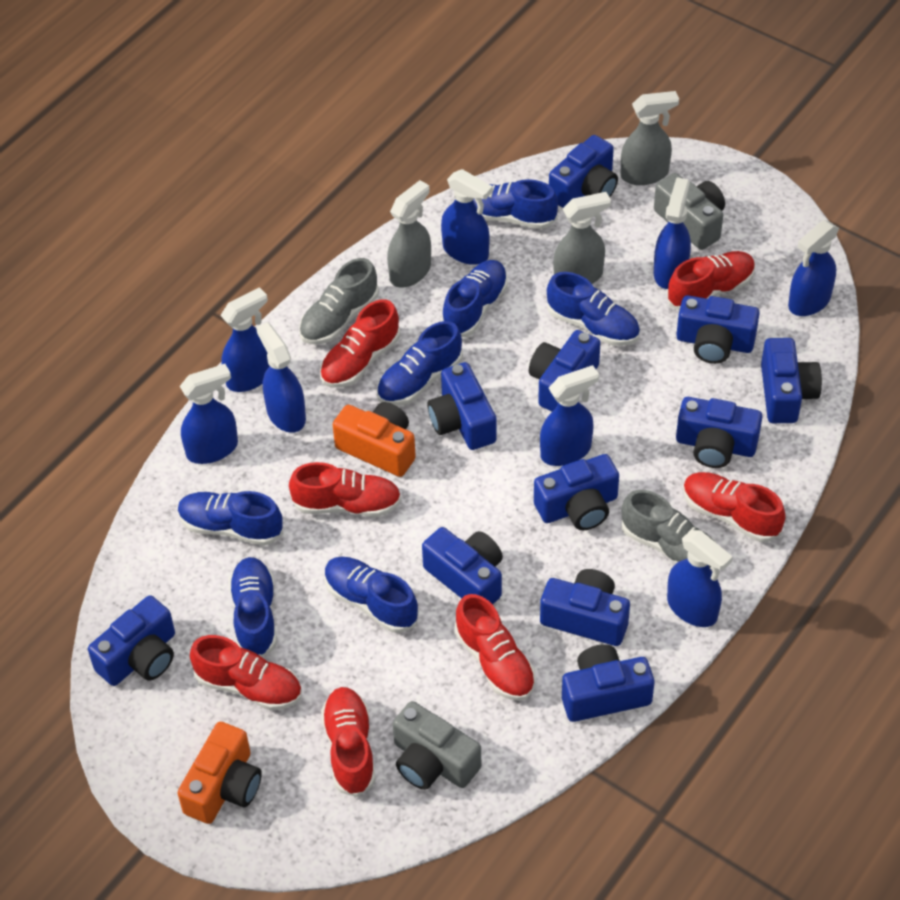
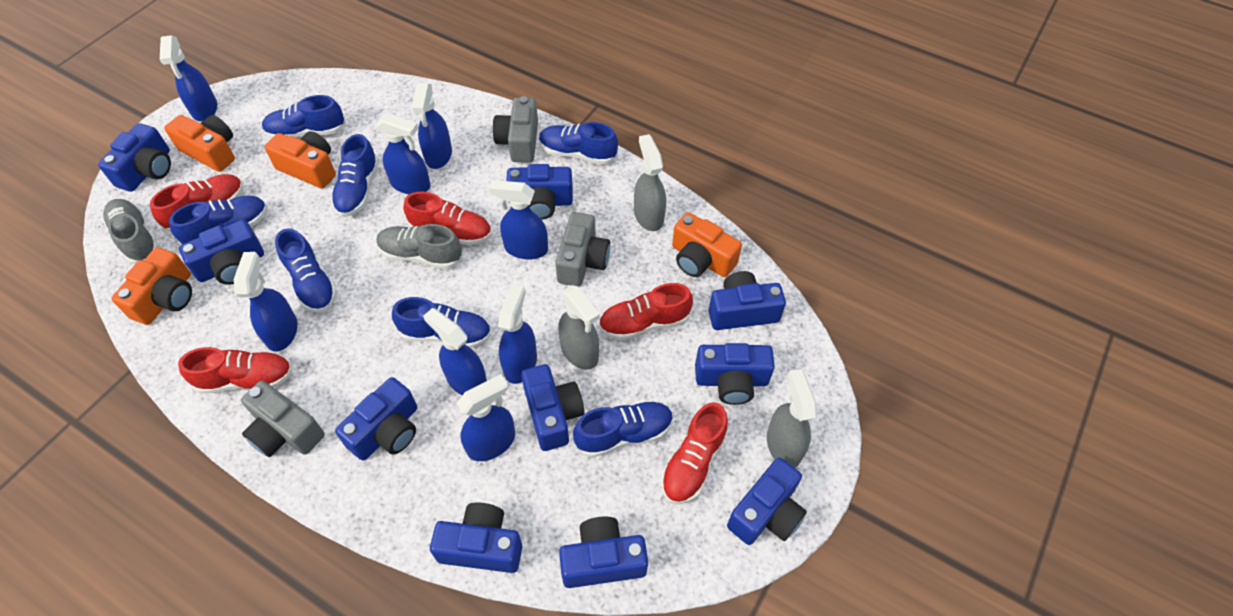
blue camera: [88,595,175,686] [422,527,503,605] [428,362,497,450] [529,330,600,411] [534,454,619,530] [540,569,630,646] [549,135,618,208] [562,644,654,722] [676,295,760,364] [676,397,762,468] [761,338,822,423] = 11 -> [98,123,171,192] [179,220,264,284] [335,377,417,461] [430,503,522,573] [506,164,573,220] [521,364,584,451] [559,517,648,588] [695,343,775,405] [708,271,786,330] [727,458,807,545] = 10
grey camera: [393,701,481,790] [654,173,725,250] = 2 -> [241,381,325,457] [493,96,538,163] [555,212,610,287] = 3
orange camera: [178,722,262,824] [333,402,416,477] = 2 -> [111,247,192,325] [164,115,235,172] [265,131,336,188] [672,212,742,277] = 4
red shoe: [190,635,302,710] [289,462,401,517] [320,299,401,388] [321,687,376,797] [455,594,536,701] [667,251,755,310] [683,472,786,542] = 7 -> [150,174,244,232] [178,347,293,394] [403,192,491,245] [599,283,693,340] [661,402,728,504] = 5

